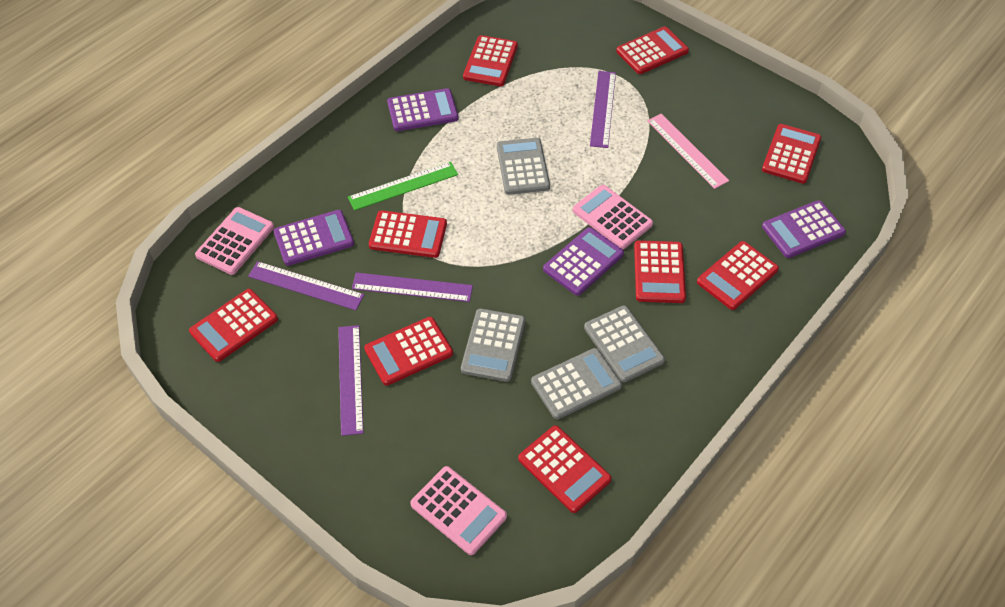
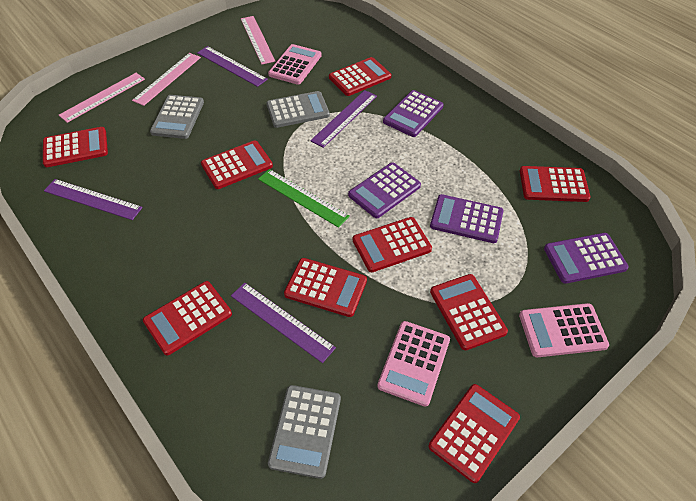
grey calculator: [461,309,525,382] [497,138,550,195] [531,348,622,419] [584,306,665,382] = 4 -> [150,95,204,139] [266,91,330,128] [268,385,341,479] = 3
pink ruler: [647,114,729,189] = 1 -> [59,73,145,123] [132,53,201,106] [241,16,275,65] = 3

